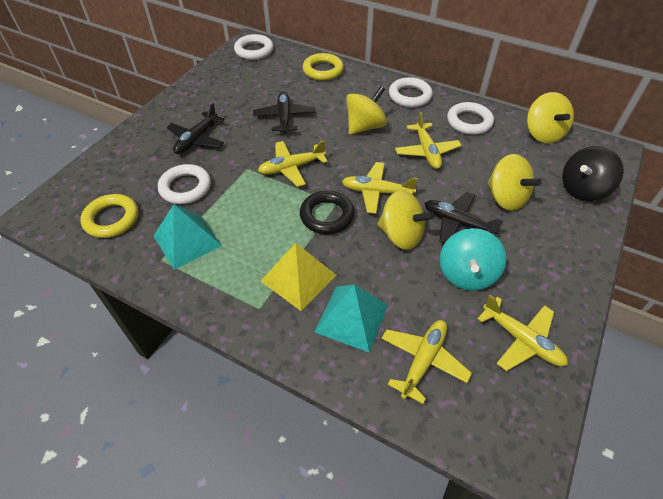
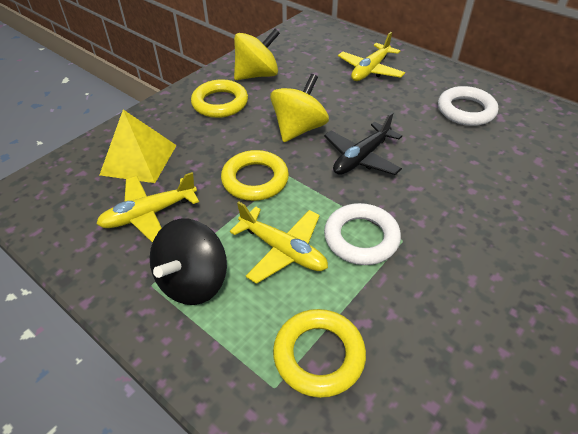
black plane: [167,102,225,154] [253,91,315,134] [424,192,504,243] = 3 -> [324,112,402,175] = 1
black ring: [300,191,355,234] = 1 -> none = 0
turquoise pyramid: [154,204,222,270] [314,285,388,352] = 2 -> none = 0
turquoise spinning top: [440,228,506,291] = 1 -> none = 0
white ring: [158,164,211,204] [234,34,273,60] [389,77,433,107] [447,102,494,135] = 4 -> [324,203,401,265] [438,86,498,126] = 2
yellow plane: [258,140,328,187] [342,162,418,214] [381,320,472,404] [395,111,462,169] [477,295,568,371] = 5 -> [96,172,199,243] [230,202,328,284] [338,32,405,81] = 3
yellow ring: [80,194,138,238] [303,53,344,81] = 2 -> [191,79,248,118] [221,150,289,201] [273,309,366,398] = 3
yellow spinning top: [346,86,387,135] [378,190,435,250] [487,154,542,211] [527,92,574,143] = 4 -> [234,29,280,80] [270,74,329,142] = 2

